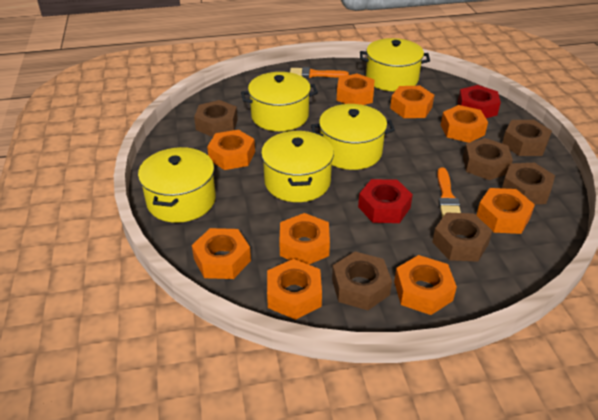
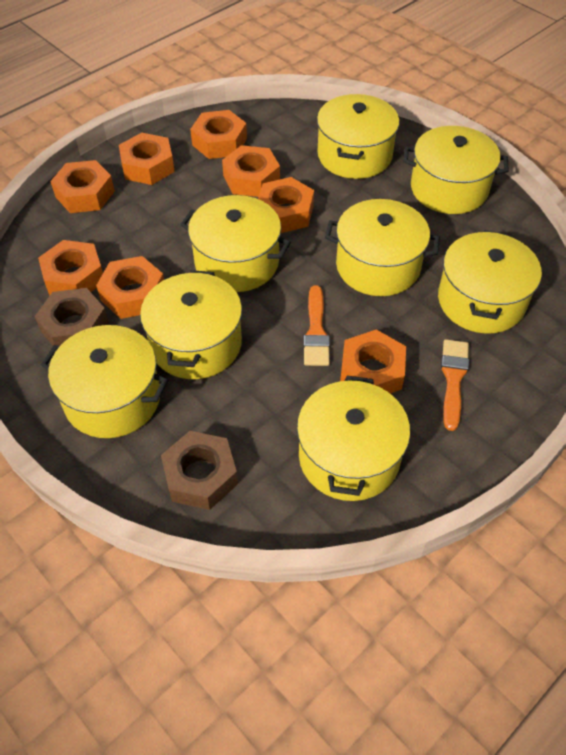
brown nut: [194,100,238,137] [332,252,392,310] [432,212,492,262] [463,138,513,180] [502,120,552,156] [502,163,555,204] = 6 -> [35,288,109,346] [161,431,238,510] = 2
orange nut: [192,228,251,279] [207,130,255,170] [267,259,322,320] [279,213,330,265] [337,74,374,105] [390,86,434,118] [394,255,457,315] [441,105,488,143] [476,188,535,234] = 9 -> [38,240,103,296] [50,160,115,213] [96,256,164,319] [119,133,175,185] [190,110,247,159] [222,145,280,197] [258,177,314,233] [340,329,406,394] = 8
red nut: [358,179,413,223] [458,85,501,118] = 2 -> none = 0
yellow pot: [138,147,216,223] [241,72,318,131] [261,131,334,202] [311,104,395,170] [360,38,430,91] = 5 -> [41,325,169,438] [140,270,242,379] [180,195,291,292] [297,376,410,501] [317,94,400,179] [325,199,440,296] [404,126,509,214] [438,230,542,334] = 8

